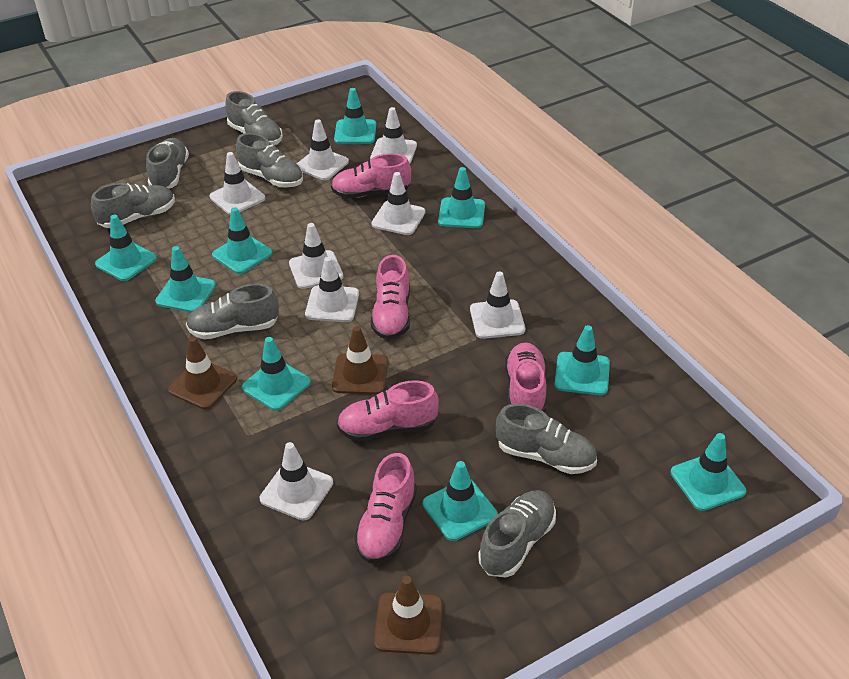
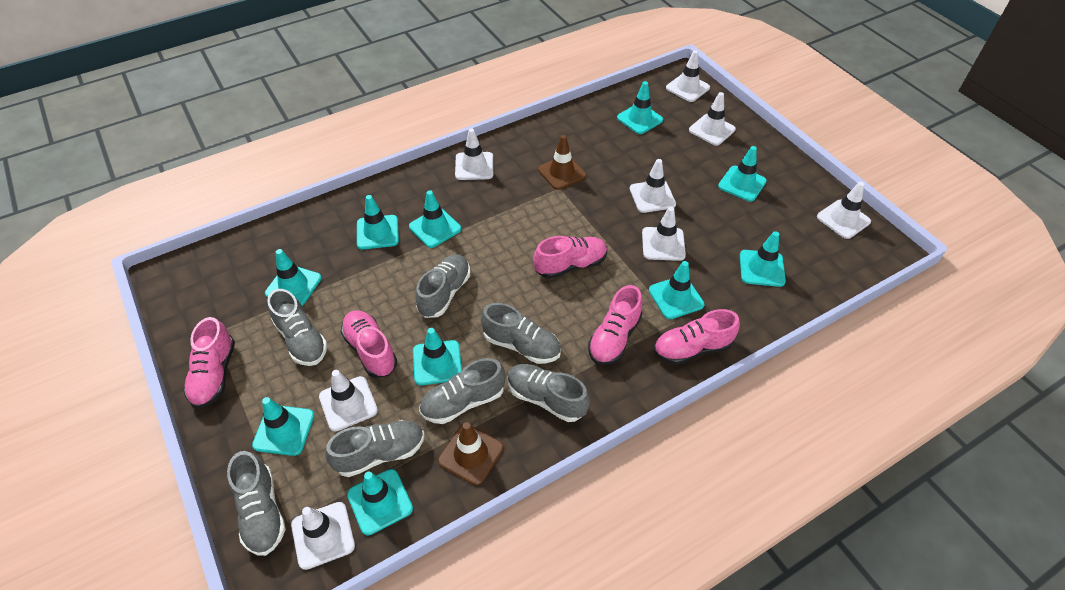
brown traffic cone: [168,336,237,409] [332,326,388,395] [374,576,443,655] = 3 -> [438,422,504,485] [538,135,586,190] = 2
turquoise traffic cone: [95,215,157,281] [155,246,216,313] [212,207,272,274] [242,337,311,411] [334,88,376,144] [423,461,498,541] [438,167,485,228] [554,325,610,395] [670,433,746,511] = 9 -> [252,397,314,456] [265,249,322,306] [347,469,413,535] [357,195,399,249] [409,190,461,248] [413,328,462,385] [617,81,663,134] [649,261,705,319] [718,146,767,202] [740,231,786,287] = 10

